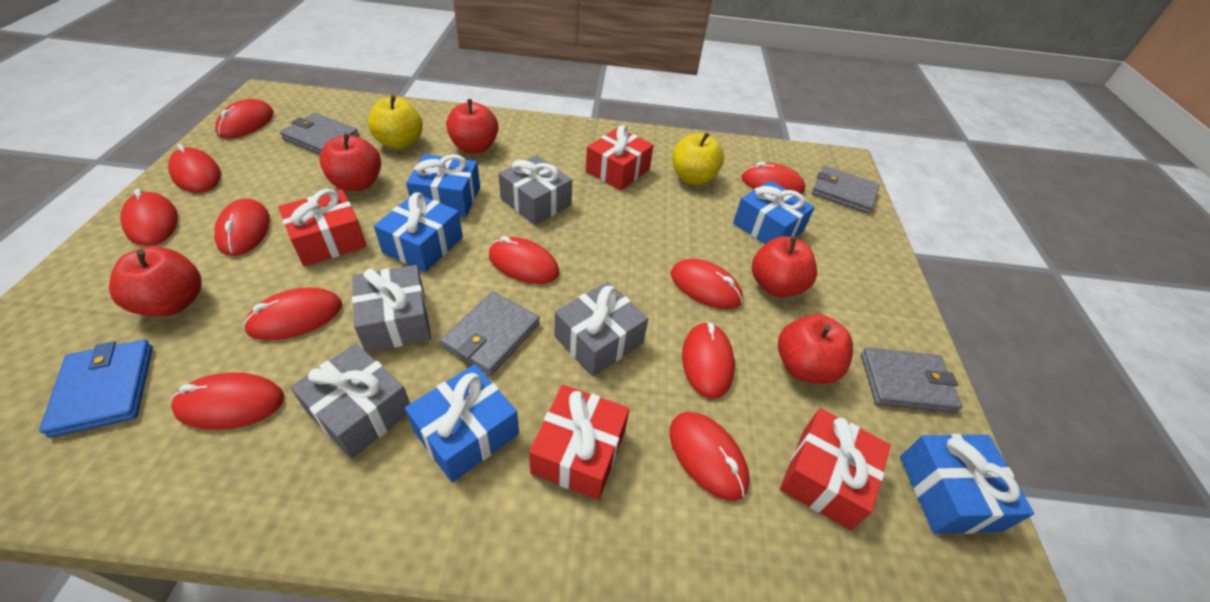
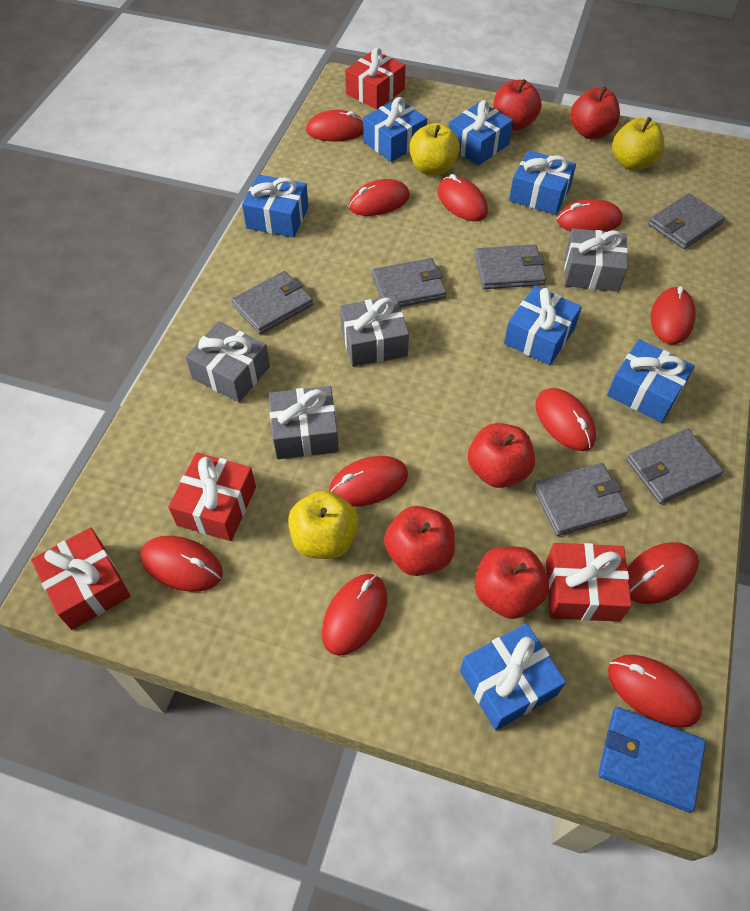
blue gift: [374,192,463,272] [405,364,519,482] [406,154,480,217] [733,181,815,244] [900,434,1034,534] = 5 -> [242,174,309,238] [363,97,427,162] [448,100,513,166] [460,623,566,730] [504,286,582,365] [509,150,576,215] [607,339,695,423] = 7
grey wallet: [280,113,359,154] [440,292,540,376] [812,166,880,214] [861,347,963,413] = 4 -> [232,271,313,335] [372,258,447,307] [475,244,546,289] [533,463,629,536] [626,428,723,504] [648,193,725,249] = 6
yellow apple: [368,95,423,149] [672,132,724,185] = 2 -> [288,490,359,559] [409,123,460,175] [612,117,665,170] = 3

